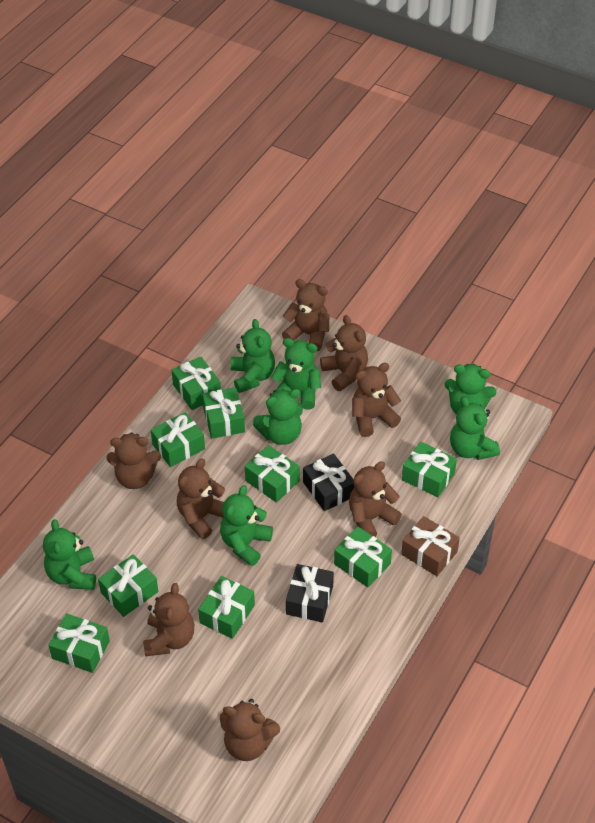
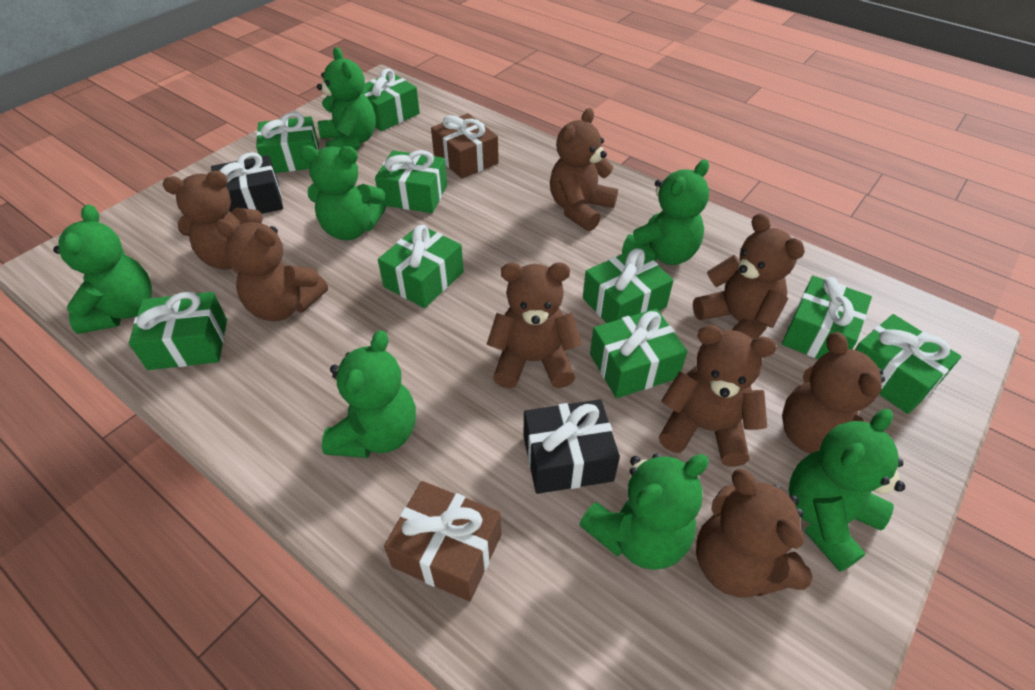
brown gift: [401,516,460,576] = 1 -> [384,481,502,601] [431,113,499,179] = 2

